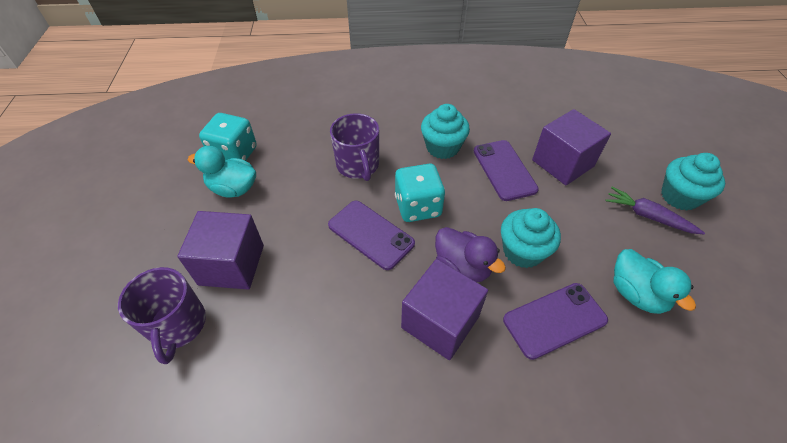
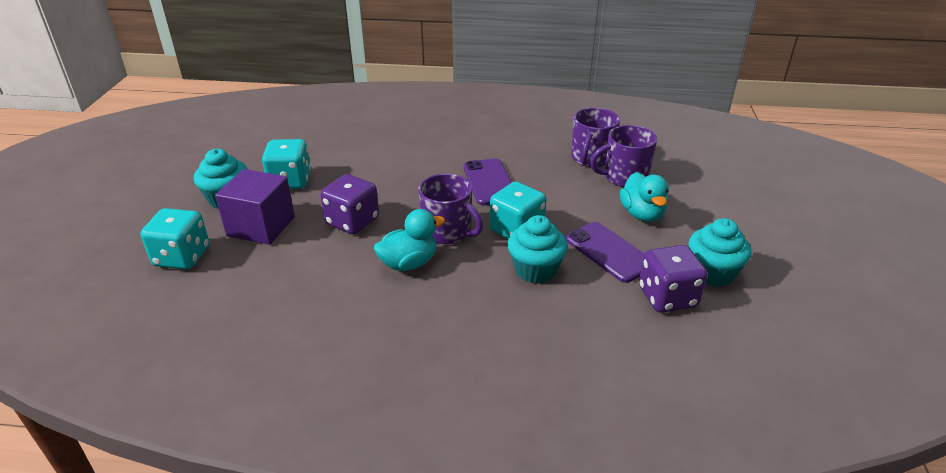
purple carrot: [605,187,705,234] = 1 -> none = 0
purple cube: [177,211,264,290] [401,259,488,360] [532,109,611,185] = 3 -> [215,169,295,245] = 1
purple dice: none = 0 -> [320,174,379,234] [639,245,708,313] = 2
purple duck: [435,227,506,282] = 1 -> none = 0
purple mug: [118,267,206,364] [330,113,379,181] = 2 -> [418,174,483,244] [571,108,620,167] [590,125,657,187] = 3
purple phone: [328,201,415,270] [474,140,539,201] [503,283,608,360] = 3 -> [463,159,512,205] [566,222,645,283] = 2
turquoise dice: [199,113,257,161] [395,164,445,222] = 2 -> [141,208,209,269] [262,139,311,189] [490,182,546,239] = 3

